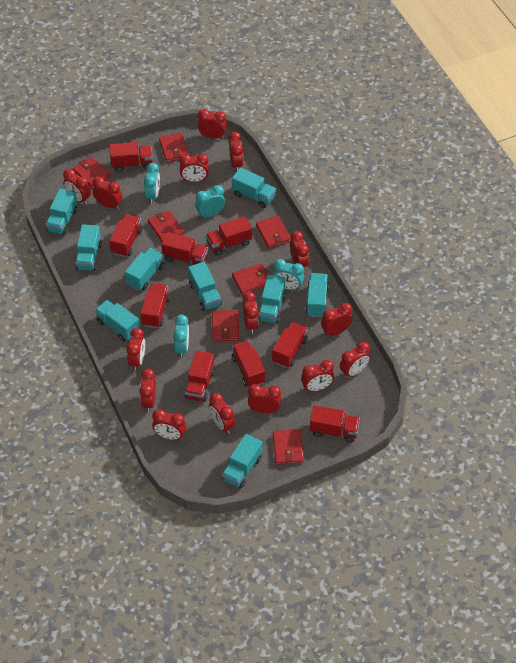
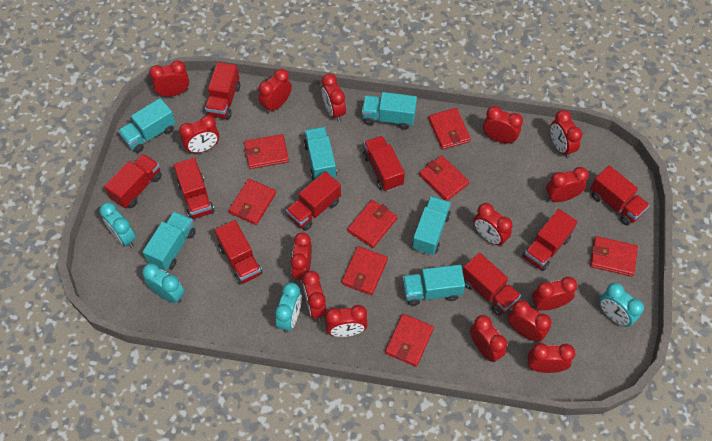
red wallet: [73,157,111,188] [148,210,185,242] [159,133,189,162] [212,310,239,341] [232,263,270,294] [256,216,291,248] [273,429,304,465] = 7 -> [228,179,276,225] [244,134,289,169] [341,246,388,295] [347,200,397,248] [385,314,434,367] [419,155,469,201] [428,108,471,149] [590,236,638,277] = 8
turquoise truck: [46,188,78,235] [75,224,102,271] [95,300,140,341] [125,248,165,291] [188,262,222,311] [222,434,262,489] [232,168,276,208] [258,274,286,324] [305,273,329,317] = 9 -> [118,98,176,153] [143,211,196,271] [304,127,337,180] [362,92,417,130] [403,265,465,306] [412,196,451,255] = 6

